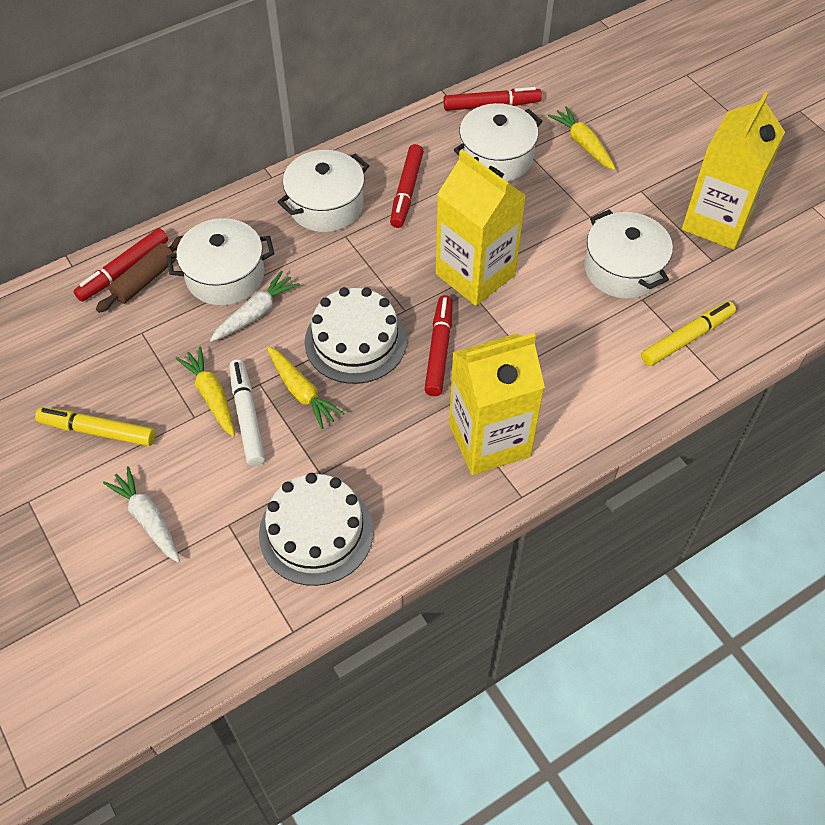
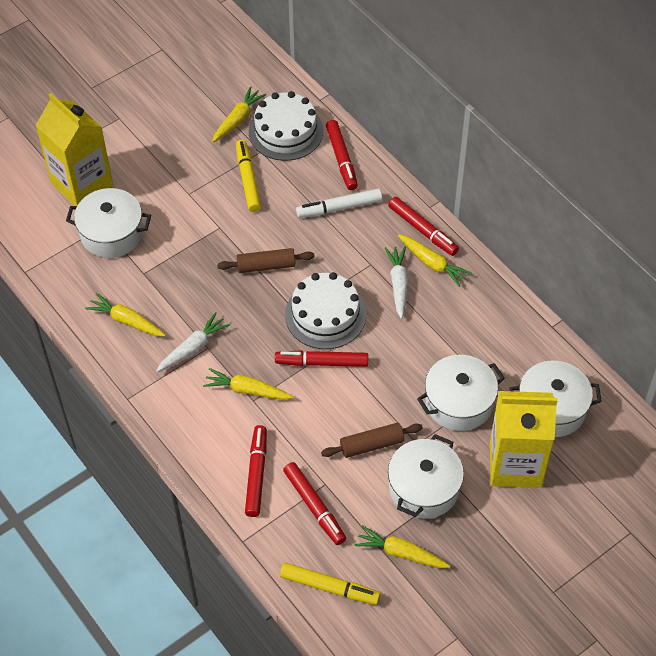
brown rolling pin: [96,235,184,313] = 1 -> [217,248,315,273] [321,423,423,458] = 2
red marker: [73,228,168,302] [390,144,424,228] [424,295,453,396] [443,87,542,111] = 4 -> [245,425,267,517] [275,350,368,367] [283,462,346,545] [326,120,358,190] [388,197,459,256] = 5
yellow carrot: [175,347,235,437] [267,346,345,429] [548,106,616,170] = 3 -> [85,293,166,336] [203,368,293,400] [212,86,266,143] [355,525,450,568] [398,234,472,287] = 5
yellow carton: [435,150,526,306] [449,333,545,475] [682,92,785,250] = 3 -> [35,93,113,206] [490,391,558,488] = 2

